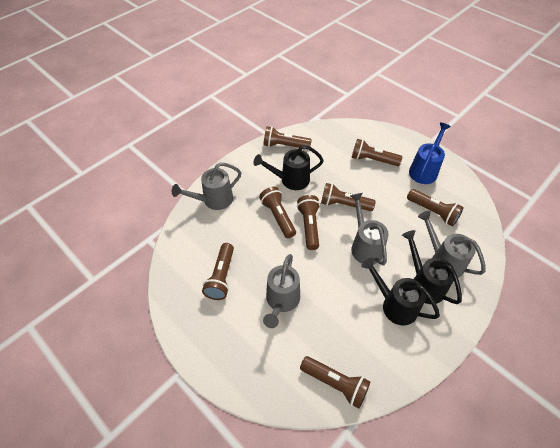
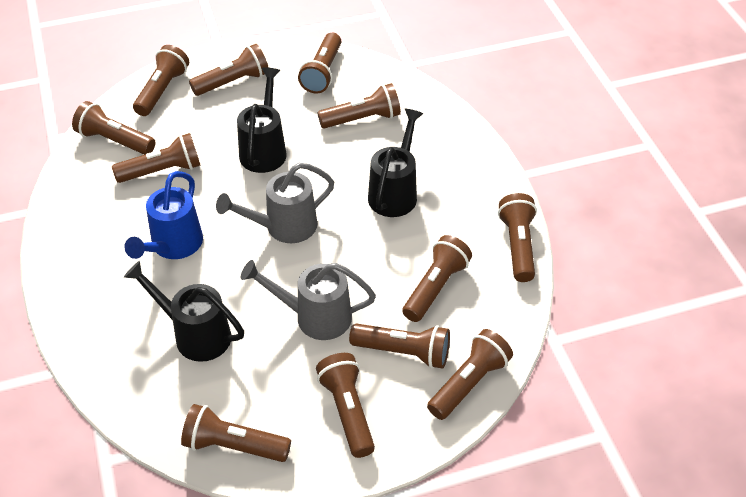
brown flashlight: [202,243,234,300] [259,187,296,238] [263,126,312,148] [297,195,320,250] [300,356,371,408] [321,183,376,211] [351,139,402,166] [407,189,464,226] = 8 -> [72,101,155,155] [112,133,201,183] [133,45,189,116] [181,404,291,462] [189,44,269,96] [298,33,341,94] [316,353,375,458] [317,83,401,129] [349,323,450,369] [402,235,472,322] [427,329,513,420] [498,193,537,282] = 12
grey watering can: [172,163,242,210] [263,254,300,328] [350,193,389,265] [418,211,486,278] = 4 -> [216,163,334,243] [241,260,376,340] = 2

